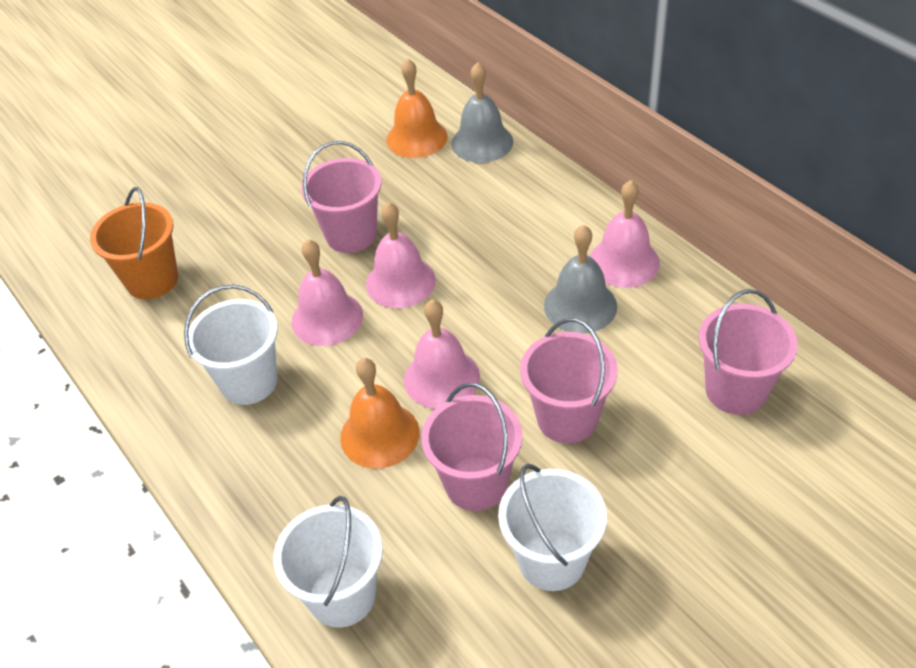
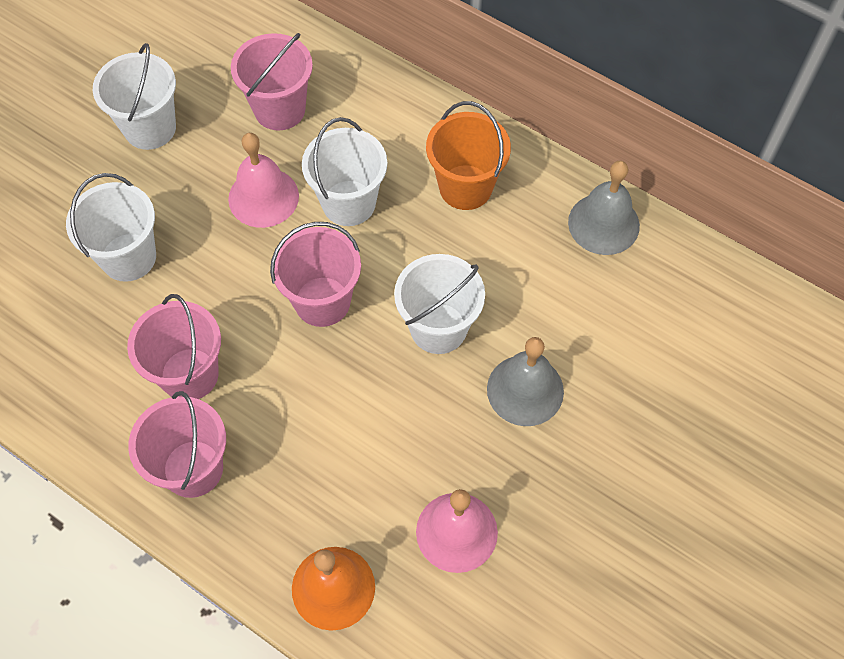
orange bell: [340,358,420,469] [387,58,448,158] = 2 -> [292,547,375,631] = 1
pink bell: [292,239,363,346] [366,202,436,308] [404,299,480,409] [590,180,660,288] = 4 -> [228,133,299,228] [416,489,498,573] = 2
white bucket: [184,285,278,405] [273,496,383,628] [498,464,607,591] = 3 -> [66,173,156,282] [93,43,176,150] [302,117,387,226] [394,254,485,354] = 4

